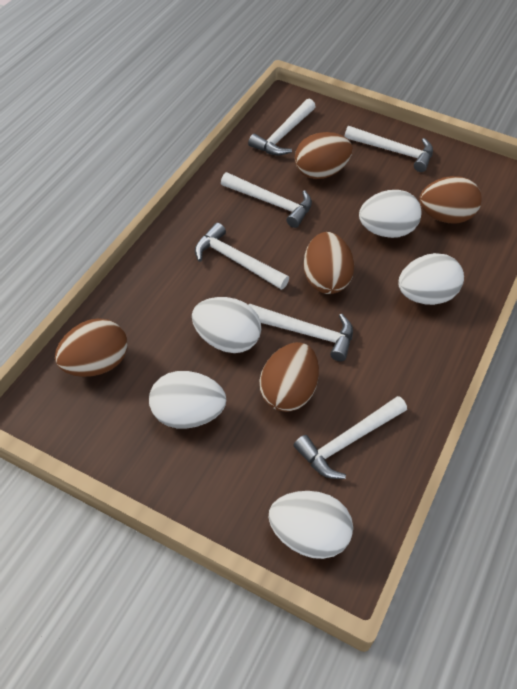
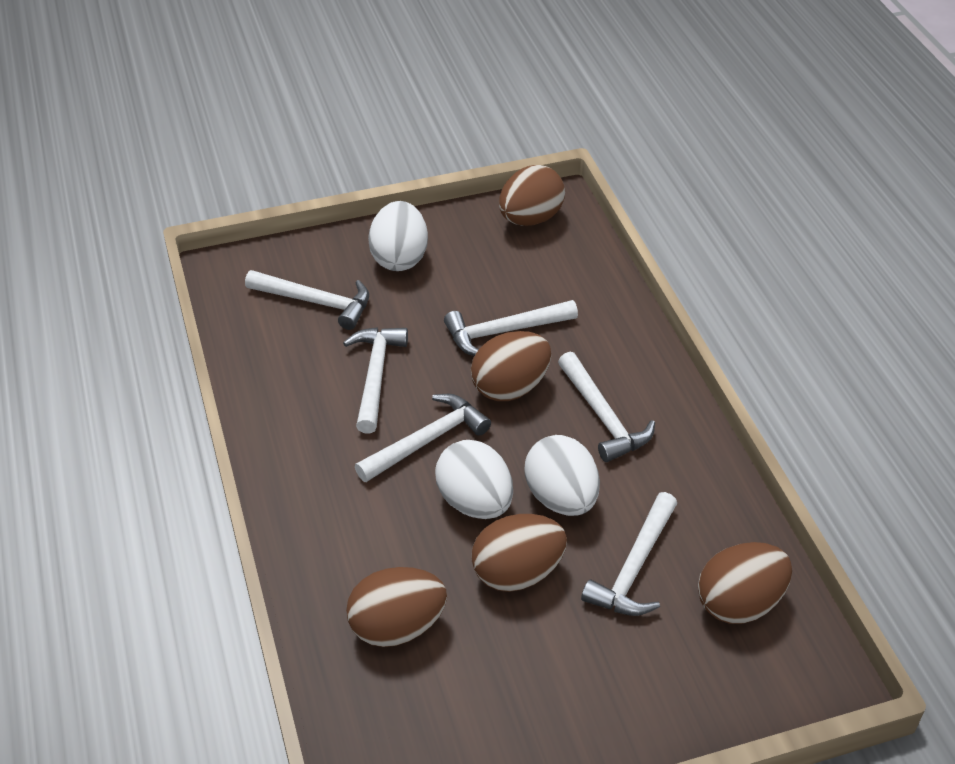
white egg: [149,371,226,429] [192,297,261,353] [268,491,353,559] [359,190,421,238] [398,253,464,305] = 5 -> [368,201,428,271] [435,440,513,519] [525,435,600,516] = 3

